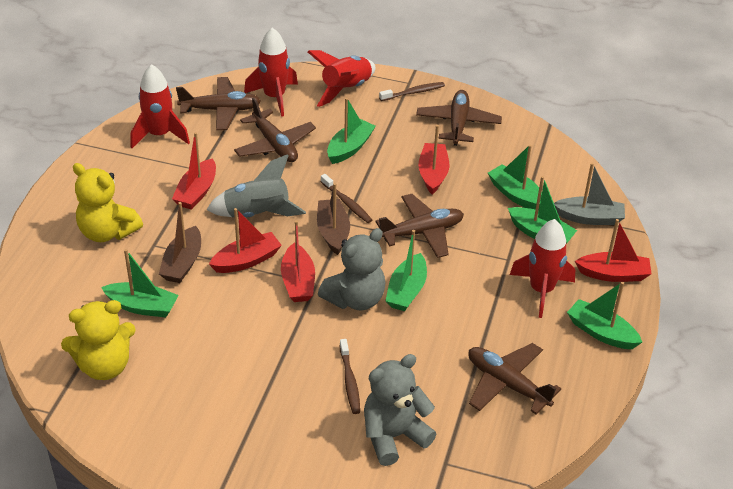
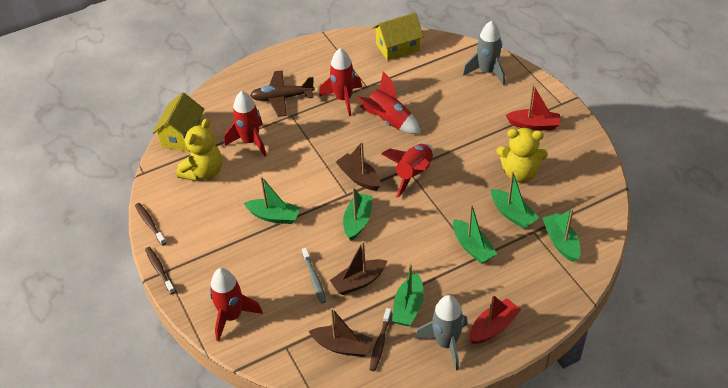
brown boat: [159,202,201,283] [317,183,350,255] = 2 -> [309,308,373,357] [330,241,387,295] [336,142,381,191] = 3
brown plane: [176,77,261,130] [234,98,316,162] [376,194,464,258] [416,90,502,146] [468,343,561,414] = 5 -> [250,71,315,117] = 1
grey boat: [554,163,625,225] = 1 -> none = 0
grey rocket: [207,154,306,217] = 1 -> [415,295,468,370] [463,21,505,85] = 2
grey teddy bear: [318,228,385,310] [364,354,436,466] = 2 -> none = 0
grey toothbrush: none = 0 -> [302,248,326,303] = 1
red boat: [172,132,216,210] [209,208,282,273] [281,220,315,302] [418,125,450,194] [575,219,652,282] = 5 -> [469,294,521,344] [506,85,560,130] = 2
red rocket: [131,64,190,148] [244,28,298,117] [308,50,376,107] [510,219,575,318] = 4 -> [209,268,263,342] [224,91,267,157] [319,48,362,116] [357,72,421,134] [381,144,433,198] = 5
yellow house: none = 0 -> [152,92,205,152] [372,13,424,61] = 2

